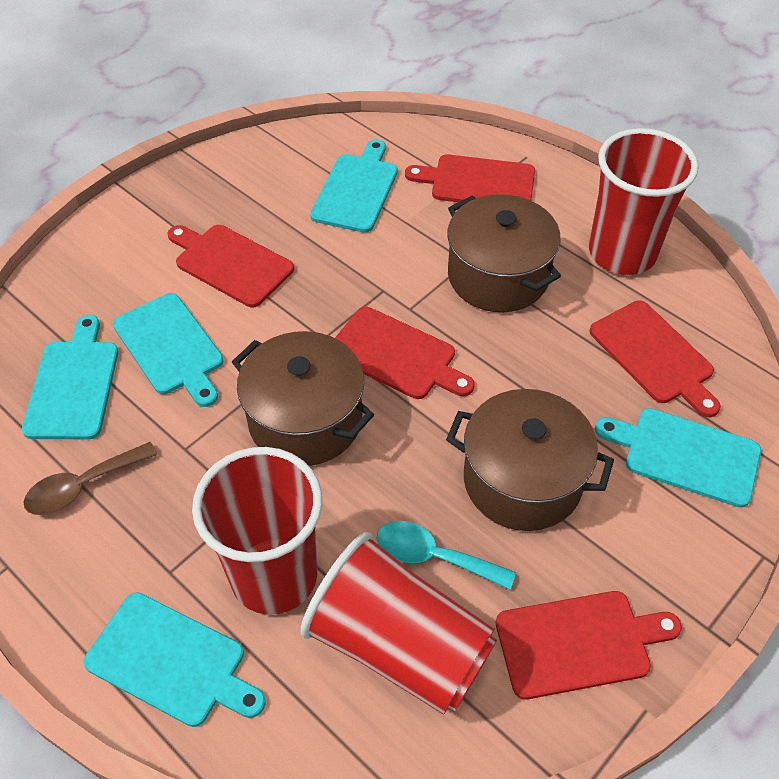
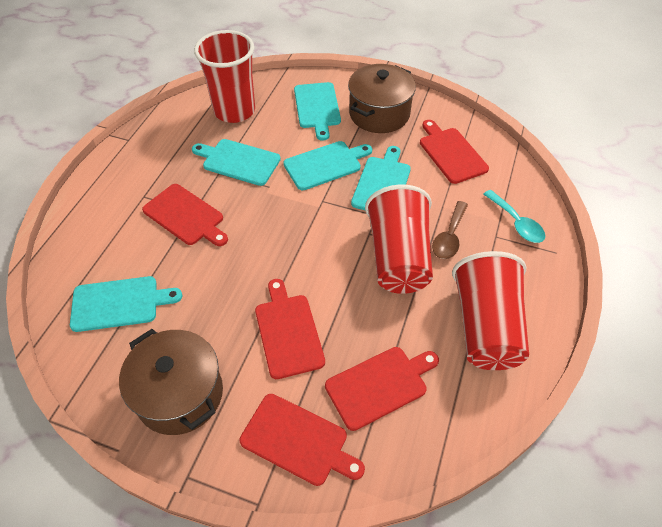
brown pot: [232,331,374,466] [446,389,614,531] [447,194,561,312] = 3 -> [119,329,223,435] [348,64,416,133] = 2

